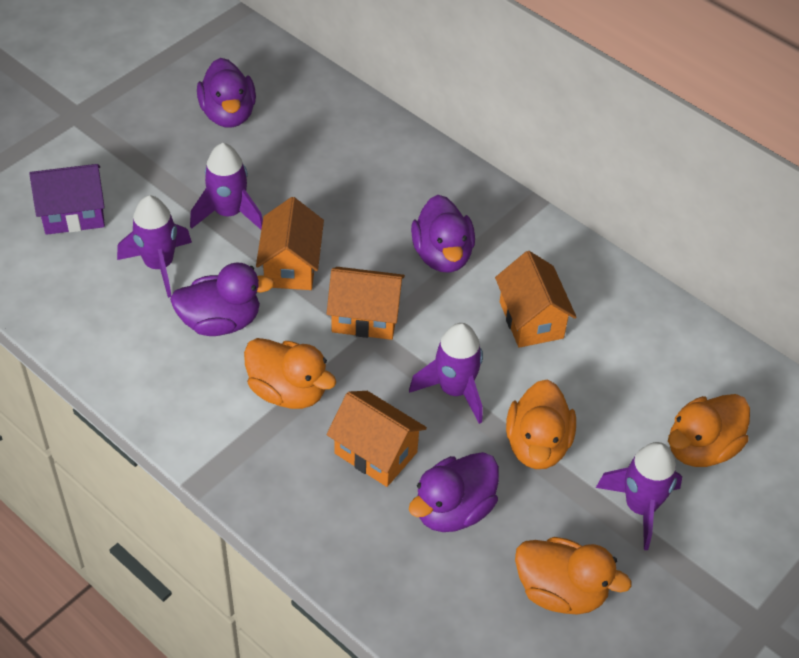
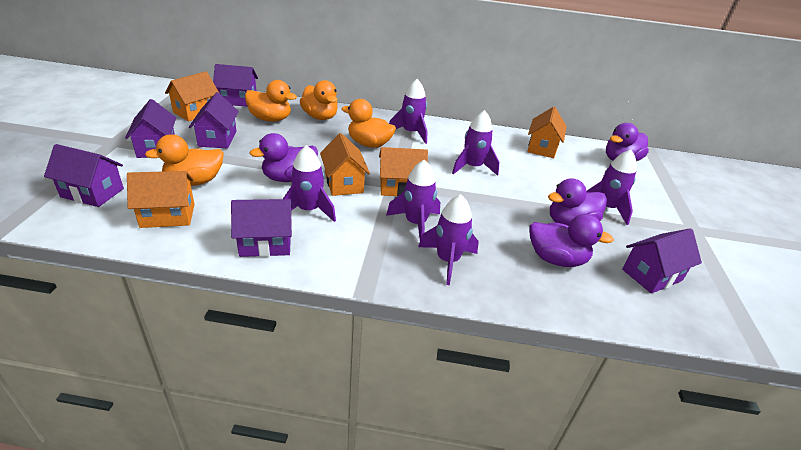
orange house: [256,197,324,290] [327,267,405,340] [327,391,427,487] [495,251,577,348] = 4 -> [127,171,195,228] [165,71,219,121] [320,133,370,196] [379,147,428,196] [527,107,567,158] = 5
purple house: [29,164,105,235] = 1 -> [44,144,124,207] [125,99,176,158] [189,92,239,148] [213,64,258,107] [231,199,293,257] [622,228,702,294] = 6
purple rocket: [117,195,192,298] [190,143,263,229] [409,323,483,424] [596,442,682,550] = 4 -> [283,145,336,222] [386,159,440,240] [389,79,428,144] [418,194,479,285] [452,110,500,176] [587,150,637,225] = 6

